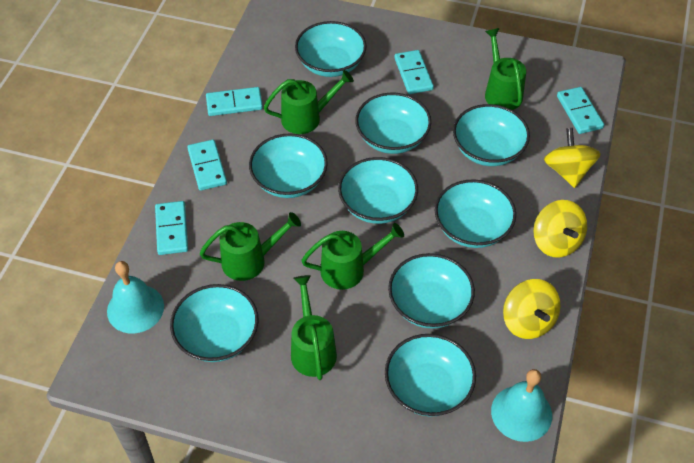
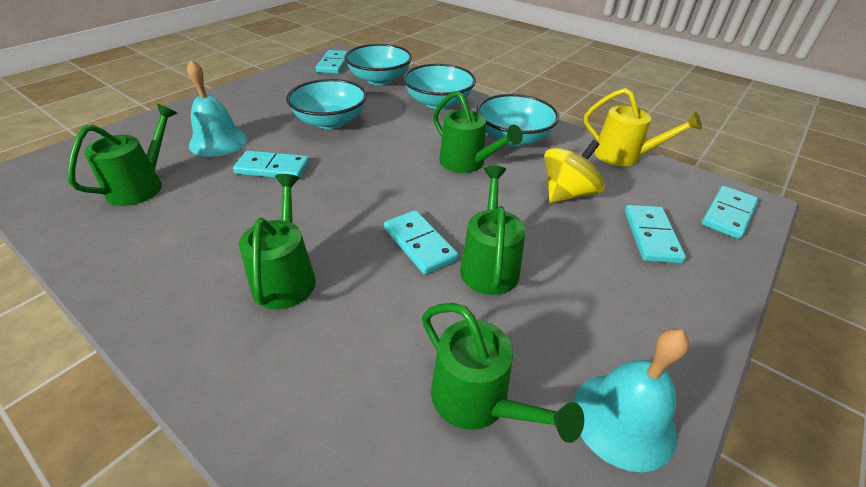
turquoise bowl: [170,284,258,362] [249,133,328,198] [295,21,366,77] [338,157,418,224] [355,93,431,154] [385,334,476,416] [388,253,475,329] [435,179,516,248] [453,104,530,166] = 9 -> [286,79,367,129] [344,44,412,85] [403,64,476,109] [477,94,559,147] = 4
yellow spinning top: [503,279,560,339] [533,200,587,258] [544,128,601,188] = 3 -> [545,140,605,203] = 1
yellow watering can: none = 0 -> [584,88,702,167] = 1

